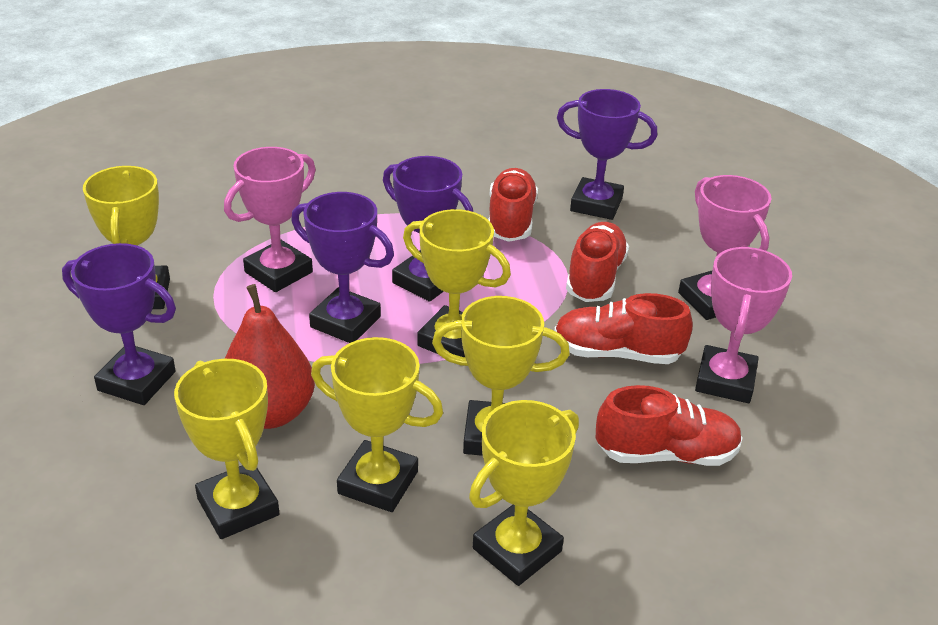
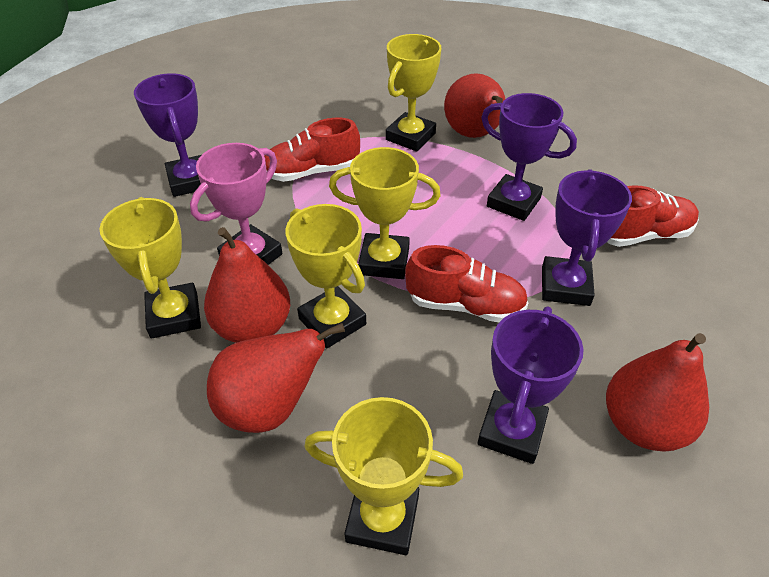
pink trophy: [224,147,316,292] [678,175,772,320] [695,247,792,403] = 3 -> [190,143,283,265] = 1
red pear: [225,284,315,429] = 1 -> [204,227,290,343] [207,323,345,433] [444,73,505,138] [606,333,709,452] = 4
red shoe: [488,168,538,242] [554,293,693,364] [566,222,629,302] [596,385,742,466] = 4 -> [264,118,360,182] [405,245,528,322] [607,185,699,247] = 3
yellow trophy: [83,166,170,309] [174,359,280,539] [311,337,443,512] [403,209,511,357] [432,296,570,456] [469,400,579,586] = 6 -> [99,197,201,339] [285,204,366,348] [304,397,463,555] [329,147,441,279] [386,34,441,152] = 5

